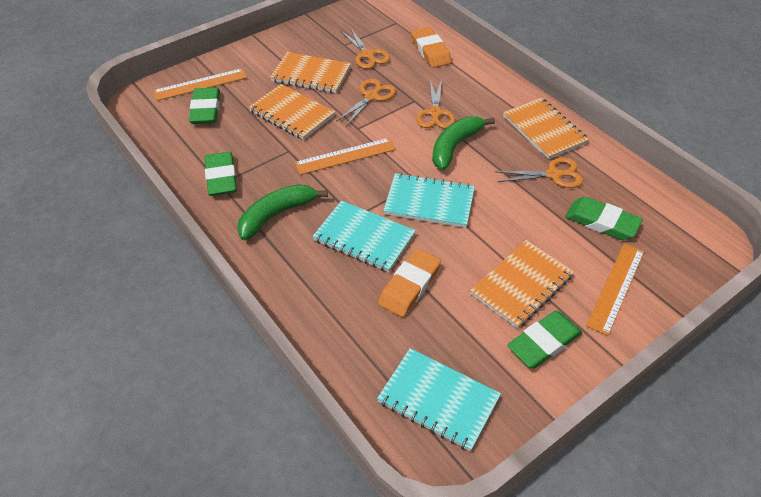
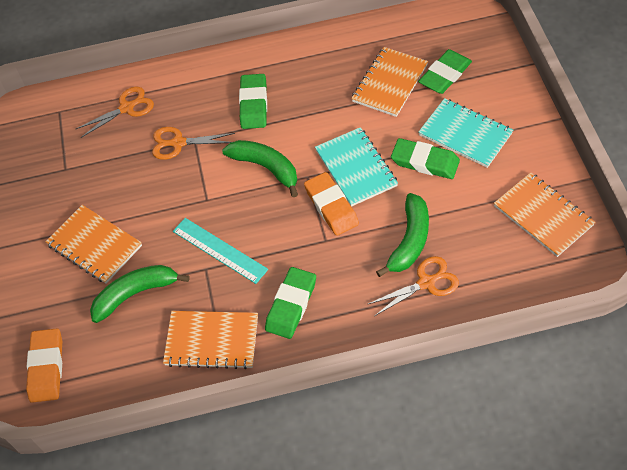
green banana: [237,184,328,240] [432,116,495,170] = 2 -> [90,265,189,323] [222,140,298,197] [376,193,429,277] = 3
orange ruler: [153,68,247,101] [295,138,396,175] [586,244,644,336] = 3 -> none = 0
orange scissors: [337,79,396,126] [341,28,390,69] [416,79,455,129] [495,158,583,188] = 4 -> [76,86,154,138] [152,127,235,160] [368,256,459,316] = 3
turquoise notebook: [312,200,416,272] [377,348,501,451] [383,173,475,228] = 3 -> [315,127,398,207] [418,98,513,168] = 2
turquoise ruler: none = 0 -> [173,218,268,284] = 1

